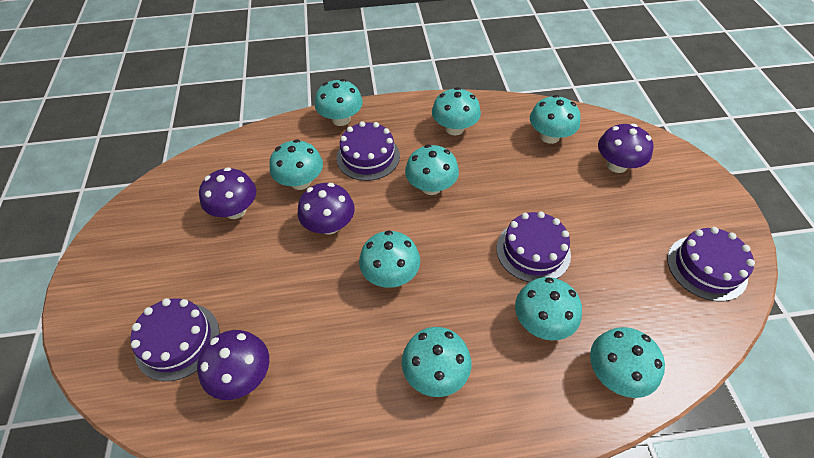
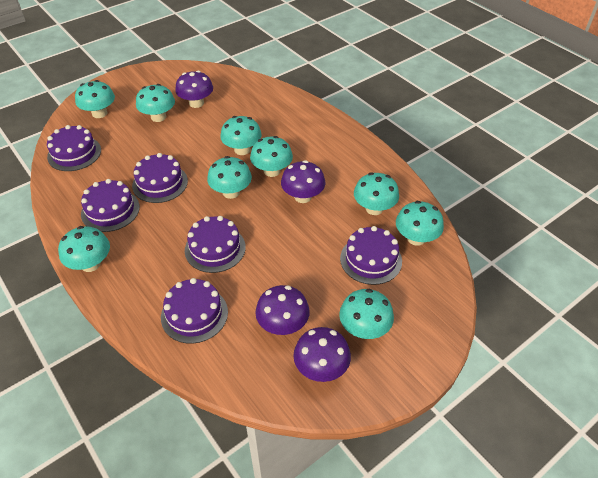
purple cake: [130,298,219,381] [336,121,400,181] [496,212,571,282] [667,227,755,302] = 4 -> [47,125,101,171] [81,179,140,232] [132,153,188,203] [161,278,228,344] [185,216,246,273] [340,226,402,285] = 6

